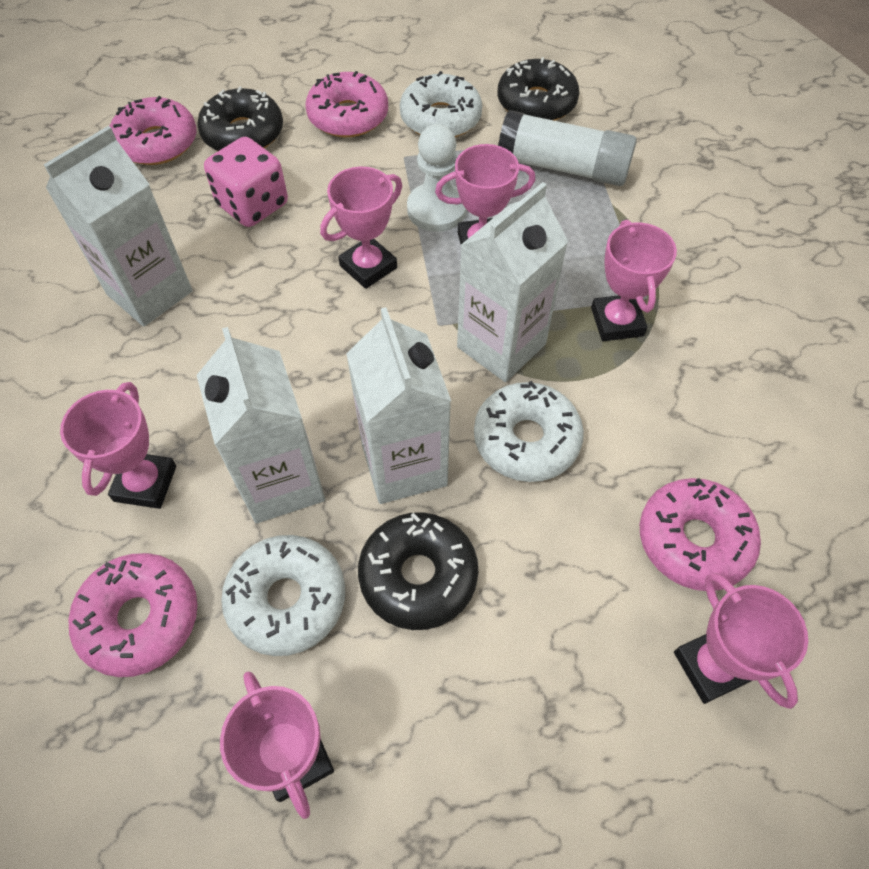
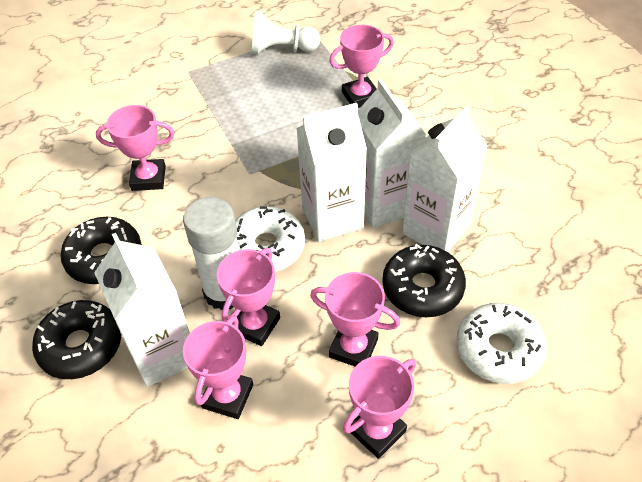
pink dice: [204,137,288,227] = 1 -> none = 0
pink donut: [69,553,197,677] [110,96,196,165] [305,71,388,137] [640,478,761,591] = 4 -> none = 0
white donut: [221,535,345,656] [400,71,482,137] [474,381,584,482] = 3 -> [235,206,305,272] [456,303,547,384] = 2

